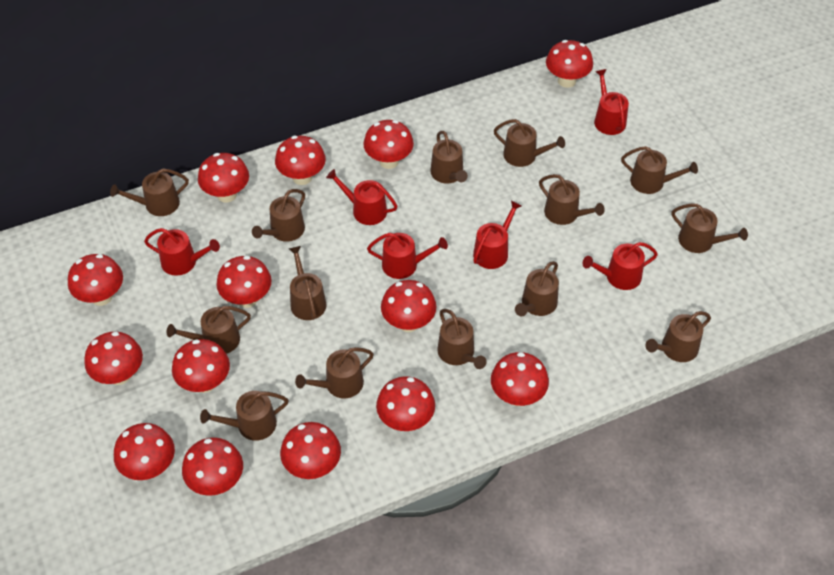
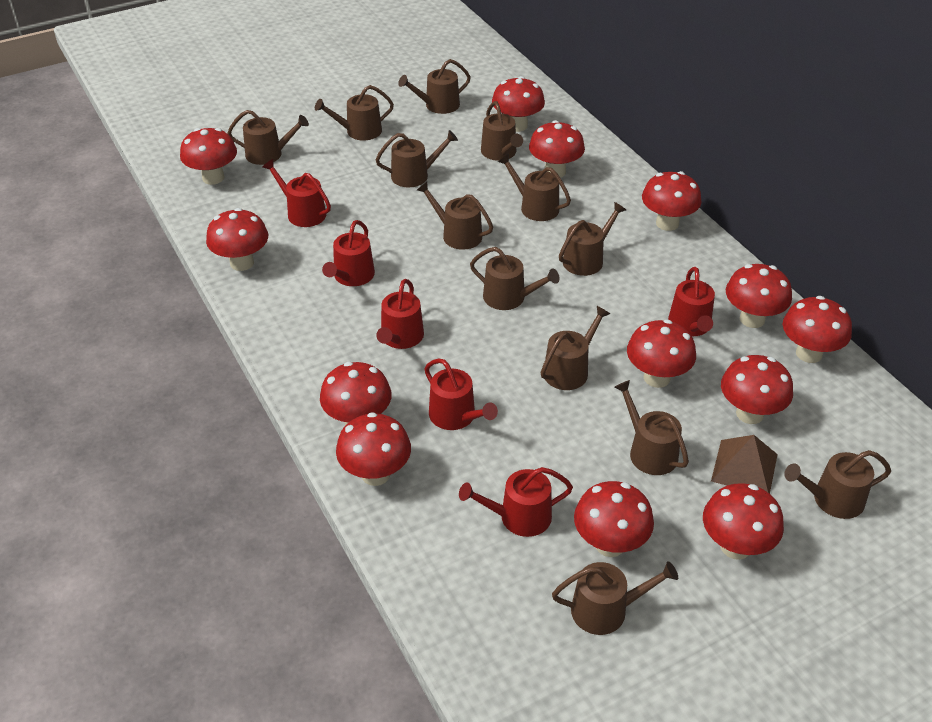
brown pyramid: none = 0 -> [711,435,778,494] = 1
brown watering can: [110,168,189,216] [167,306,251,354] [200,391,289,441] [252,189,305,242] [289,246,327,320] [295,347,374,398] [431,131,468,183] [437,309,487,369] [494,119,565,167] [515,261,559,316] [539,174,605,225] [621,146,698,194] [645,311,711,362] [672,204,748,253] = 14 -> [228,110,309,165] [315,85,394,140] [375,130,458,187] [398,59,471,114] [417,182,493,250] [470,247,559,310] [481,101,523,161] [498,153,571,221] [541,306,610,390] [552,561,678,635] [559,202,626,276] [615,380,689,475] [784,450,891,519] = 13
red mushroom: [68,254,123,306] [84,332,143,385] [114,423,175,480] [172,339,230,393] [182,437,243,496] [198,153,249,203] [216,256,272,308] [275,136,326,185] [280,422,341,479] [363,120,414,169] [376,376,435,431] [381,280,436,332] [491,352,549,406] [546,40,593,88] = 14 -> [180,128,237,185] [206,208,268,271] [320,362,392,425] [336,412,411,486] [492,76,545,132] [529,120,585,178] [574,481,654,557] [627,320,696,388] [642,171,702,231] [703,483,784,560] [721,355,793,424] [726,264,792,328] [783,296,852,363] = 13

